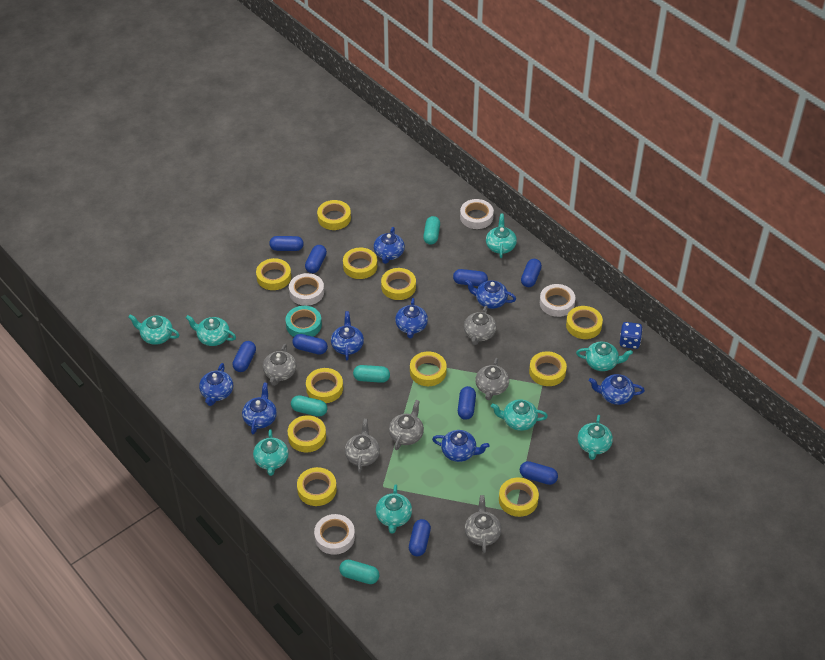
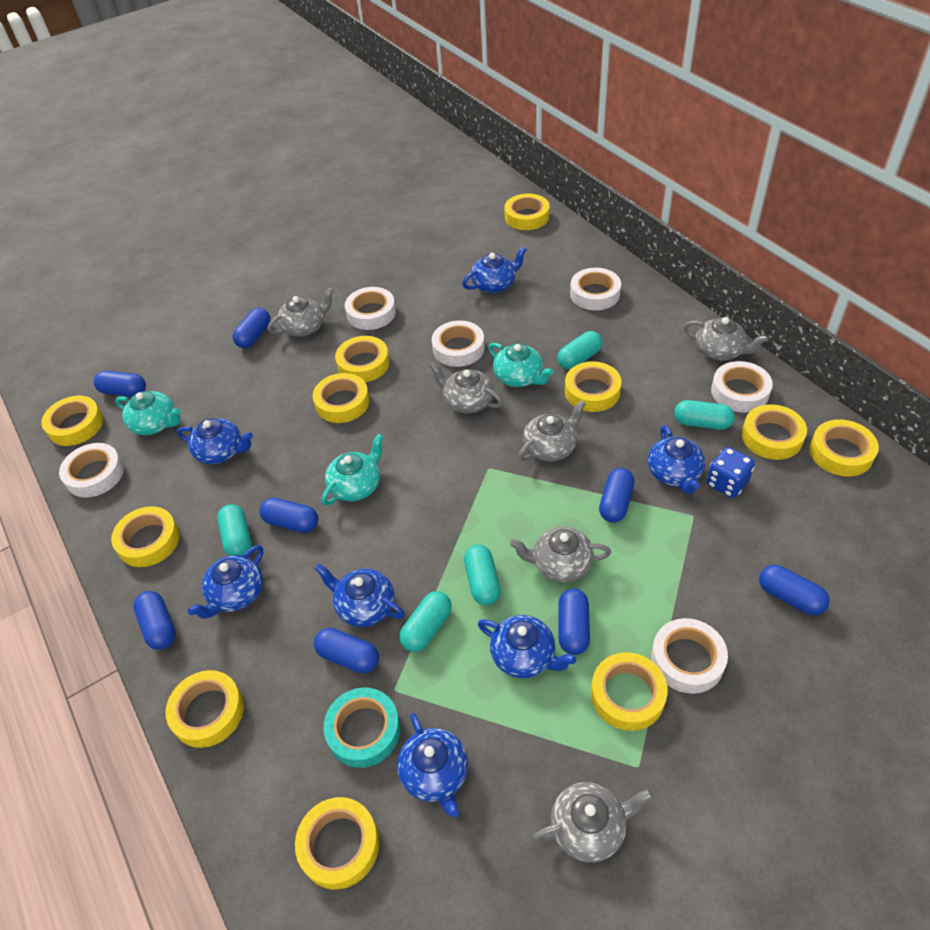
blue capsule: [233,341,256,372] [269,236,304,251] [292,334,328,355] [305,245,327,273] [409,519,431,556] [453,269,488,286] [458,386,476,420] [520,461,558,485] [521,259,542,287] = 9 -> [94,371,146,397] [133,591,176,650] [232,308,270,348] [260,498,318,533] [314,628,379,674] [558,589,590,655] [599,468,634,523] [759,565,830,615] = 8
blue teapot: [199,363,233,406] [242,382,277,435] [331,311,364,360] [374,227,405,264] [395,298,428,338] [432,430,490,462] [465,280,516,309] [589,374,645,405] = 8 -> [177,418,253,464] [188,545,263,619] [315,564,405,627] [397,713,468,818] [462,246,527,293] [478,615,576,678] [648,425,705,494] = 7
turquoise capsule: [291,395,327,417] [339,560,379,584] [353,365,390,383] [423,216,440,245] = 4 -> [217,504,252,556] [399,591,452,652] [464,544,501,605] [557,331,602,369] [674,400,735,430] = 5
turquoise teapot: [128,314,179,345] [186,315,236,346] [253,429,289,476] [376,484,412,534] [486,214,517,258] [491,399,548,431] [576,342,633,371] [578,415,613,460] = 8 -> [115,391,181,435] [321,434,384,506] [488,343,553,387] = 3
white tape: [289,273,324,306] [314,514,355,555] [460,199,494,229] [540,284,576,317] = 4 -> [59,443,124,498] [345,287,396,330] [432,320,485,367] [570,268,621,310] [651,618,728,694] [711,361,773,413] = 6

